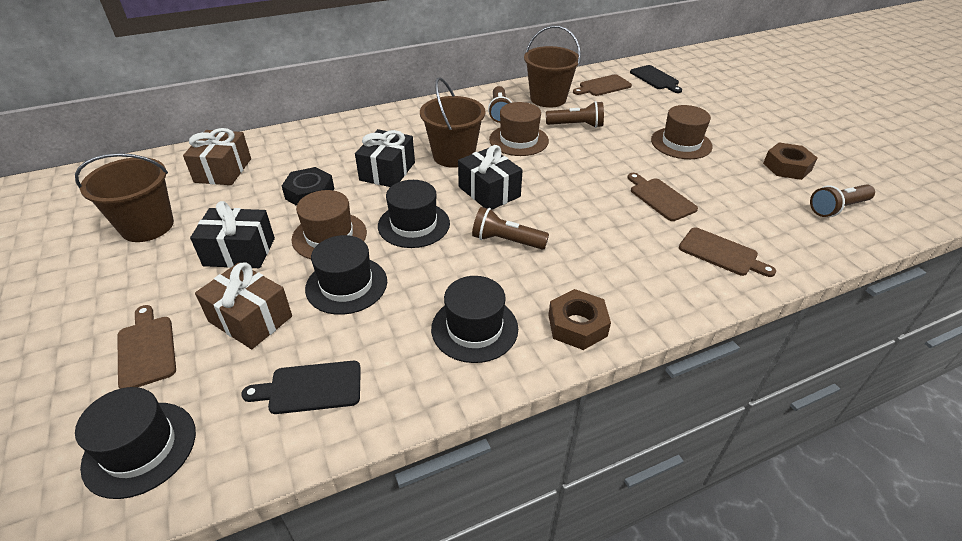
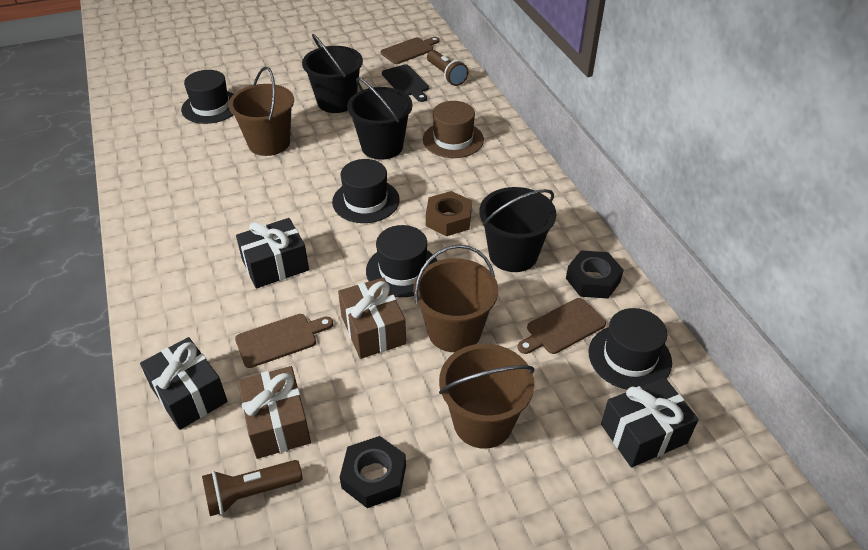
black bucket: none = 0 -> [302,34,363,113] [347,77,413,160] [479,187,557,272] = 3
black cutting board: [241,361,361,414] [630,65,682,93] = 2 -> [382,64,429,102] = 1
black nut: [282,167,334,206] = 1 -> [340,436,406,508] [566,250,624,299] = 2
brown cutting board: [117,305,176,389] [573,74,632,96] [627,173,698,221] [679,227,776,277] = 4 -> [235,314,333,368] [381,37,440,64] [518,298,606,354] = 3
brown flashlight: [472,207,549,250] [488,86,512,123] [546,101,604,128] [810,184,875,217] = 4 -> [202,460,303,516] [427,50,469,86] = 2
brown hat: [291,190,367,259] [489,102,549,156] [651,105,713,159] = 3 -> [423,101,484,158] = 1
brown nut: [549,289,611,350] [763,143,818,180] = 2 -> [426,191,472,236] = 1

